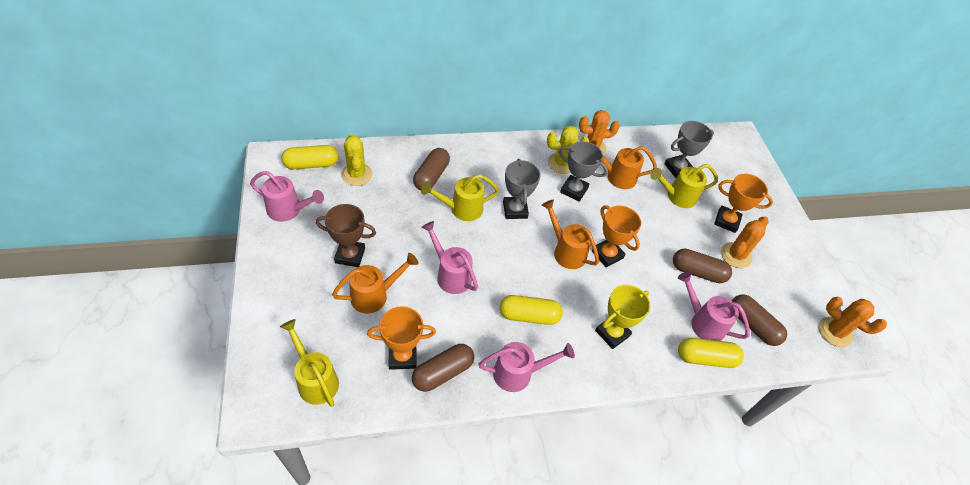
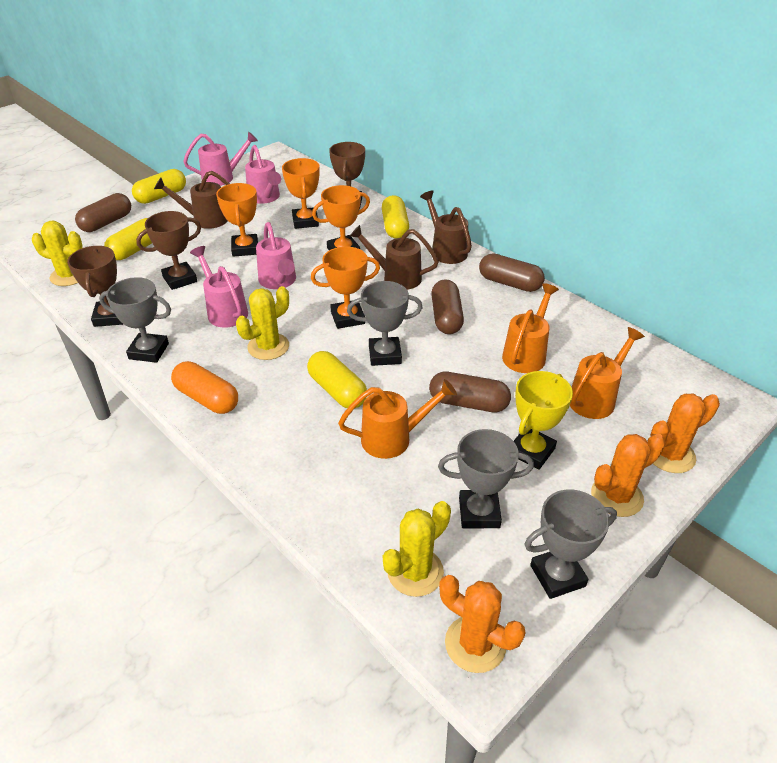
brown trophy: [316,204,376,267] = 1 -> [67,246,123,327] [136,211,201,290] [329,142,365,210] = 3
brown watering can: none = 0 -> [154,171,230,229] [349,225,439,290] [420,191,472,264] = 3
grey trophy: [503,159,541,219] [559,141,608,202] [664,121,714,178] = 3 -> [99,277,171,363] [347,281,423,366] [438,429,534,528] [524,489,617,599] = 4
orange capsule: none = 0 -> [171,361,238,414] = 1
orange trophy: [367,306,436,370] [592,205,641,267] [714,174,773,233] = 3 -> [216,183,258,257] [282,158,320,229] [311,247,380,329] [312,185,370,250] = 4
yellow cactus: [341,134,372,186] [547,126,589,174] = 2 -> [32,221,83,286] [236,286,289,360] [383,501,451,597] = 3
yellow capsule: [282,145,339,169] [499,295,563,325] [678,338,744,368] = 3 -> [104,218,152,260] [132,169,186,204] [307,351,367,408] [382,195,409,239] = 4
yellow watering can: [280,319,339,407] [421,174,499,221] [650,164,718,208] = 3 -> none = 0

